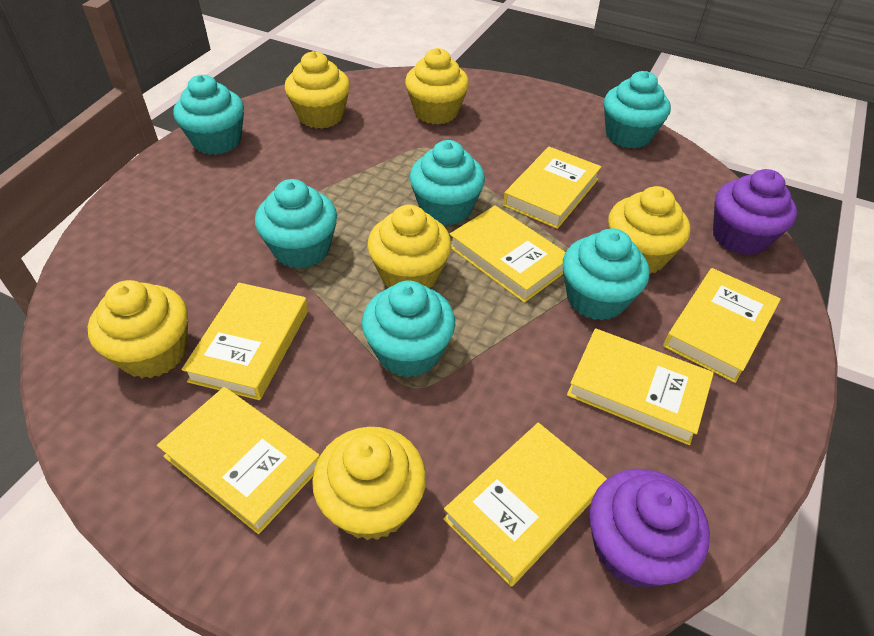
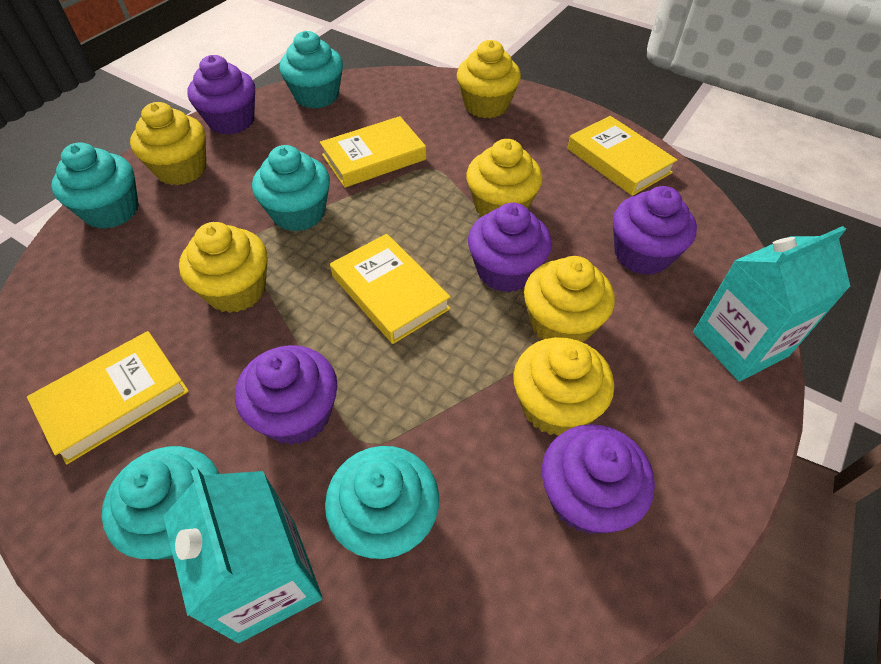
purple cupcake: [590,469,710,588] [713,169,797,256] = 2 -> [187,55,255,135] [235,345,337,445] [468,203,552,292] [542,424,655,534] [613,186,697,275] = 5
turquoise carton: none = 0 -> [163,468,323,643] [693,226,851,382] = 2
turquoise cupcake: [173,75,244,155] [255,179,337,269] [362,281,455,378] [410,140,485,225] [563,228,650,321] [604,71,671,149] = 6 -> [51,142,139,229] [102,446,219,560] [252,145,330,231] [279,31,343,109] [325,446,439,559] = 5
yellow book: [157,387,320,534] [181,283,308,400] [443,422,607,586] [450,206,566,303] [503,147,602,229] [567,328,714,445] [663,268,781,383] = 7 -> [27,331,189,464] [320,116,426,188] [330,234,451,344] [567,116,677,196] = 4

